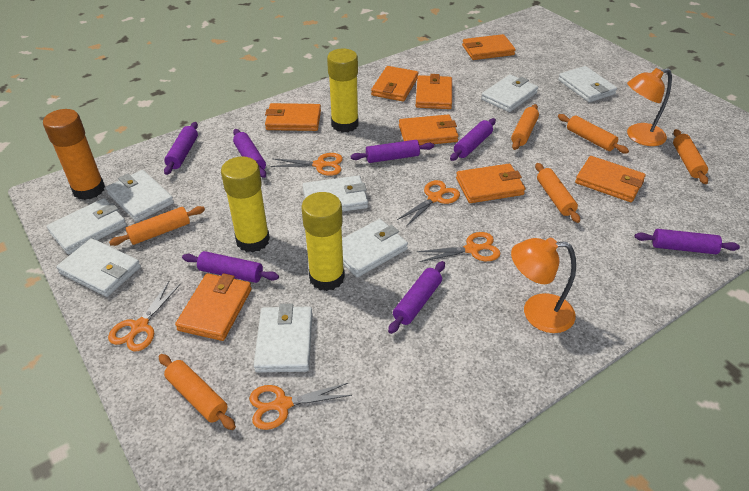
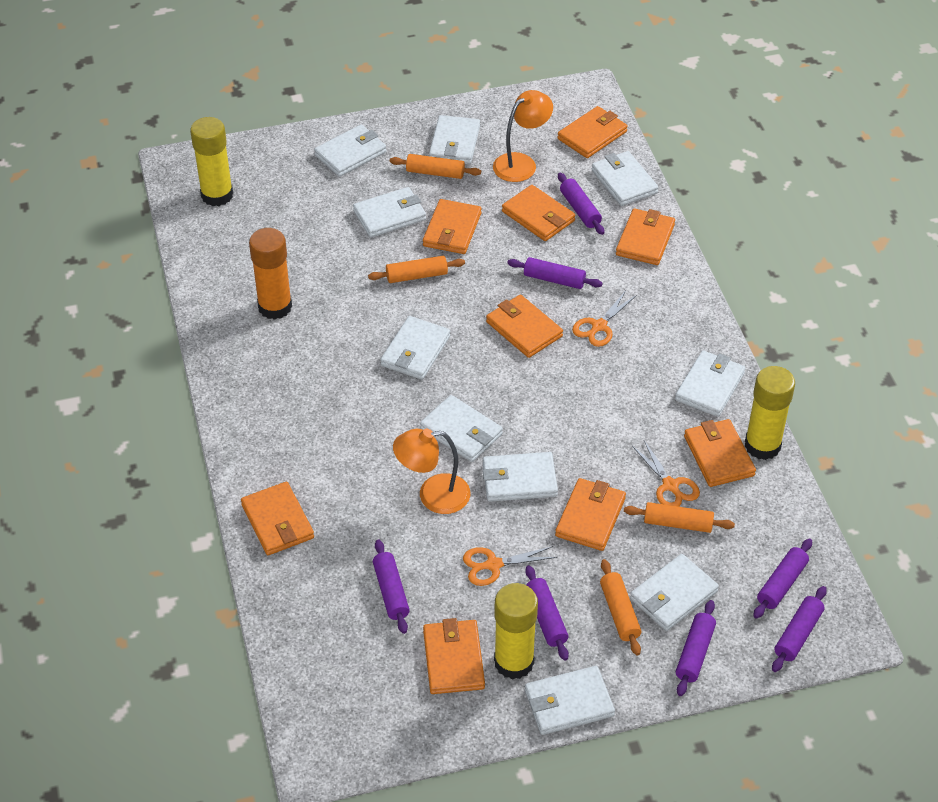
orange rolling pin: [109,206,205,246] [159,354,236,430] [511,104,539,150] [535,163,580,223] [558,114,629,153] [673,129,708,184] = 6 -> [368,256,465,283] [390,154,481,179] [600,559,641,656] [624,502,735,533] = 4
orange scissors: [108,281,181,351] [249,383,352,430] [271,153,343,176] [397,180,460,226] [416,232,500,262] = 5 -> [463,546,557,586] [572,291,637,347] [632,440,700,507] = 3
orange wallet: [175,273,252,341] [265,103,321,131] [371,66,419,102] [399,115,459,145] [416,74,452,109] [456,164,525,203] [462,34,516,60] [575,156,646,202] = 8 -> [241,482,314,555] [423,199,481,254] [423,618,485,694] [486,295,563,358] [502,185,576,241] [555,478,626,551] [557,106,628,158] [616,209,675,265] [684,419,756,487] = 9
white wallet: [47,198,126,254] [56,238,141,297] [106,170,174,222] [254,304,313,373] [302,175,368,212] [342,219,408,277] [481,75,538,112] [558,66,617,102] = 8 -> [314,124,387,177] [353,187,426,238] [380,316,450,380] [420,395,503,462] [429,115,480,164] [482,452,558,502] [525,666,615,735] [592,151,659,206] [630,554,719,631] [675,351,745,417] = 10

